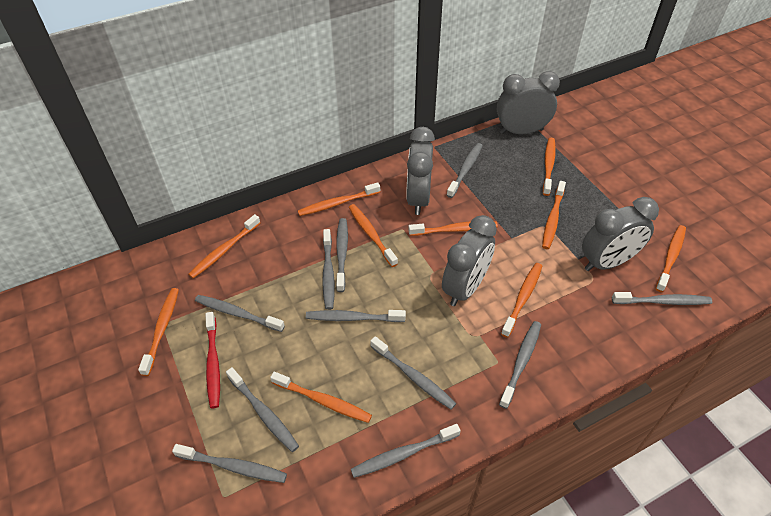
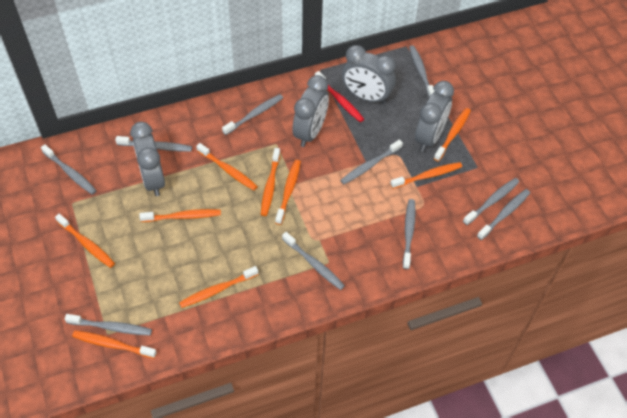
grey toothbrush: [172,444,287,483] [195,295,285,332] [226,367,299,452] [306,310,406,322] [322,229,335,310] [336,218,348,292] [351,424,461,478] [370,336,456,410] [447,143,483,198] [499,321,541,409] [612,292,712,305] = 11 -> [41,144,97,195] [65,314,152,336] [115,136,192,152] [222,94,283,135] [282,232,345,290] [340,139,403,184] [403,199,416,269] [409,45,434,97] [463,178,519,225] [477,189,530,240] = 10
orange toothbrush: [138,288,179,376] [188,214,260,278] [270,372,372,423] [298,182,380,216] [349,204,398,267] [408,221,498,236] [501,263,542,338] [542,181,566,249] [543,138,556,196] [656,225,686,292] = 10 -> [55,214,115,268] [72,330,157,358] [139,209,221,222] [179,266,259,308] [196,143,258,190] [261,148,280,216] [275,160,301,225] [390,162,462,189] [434,108,471,162] = 9

